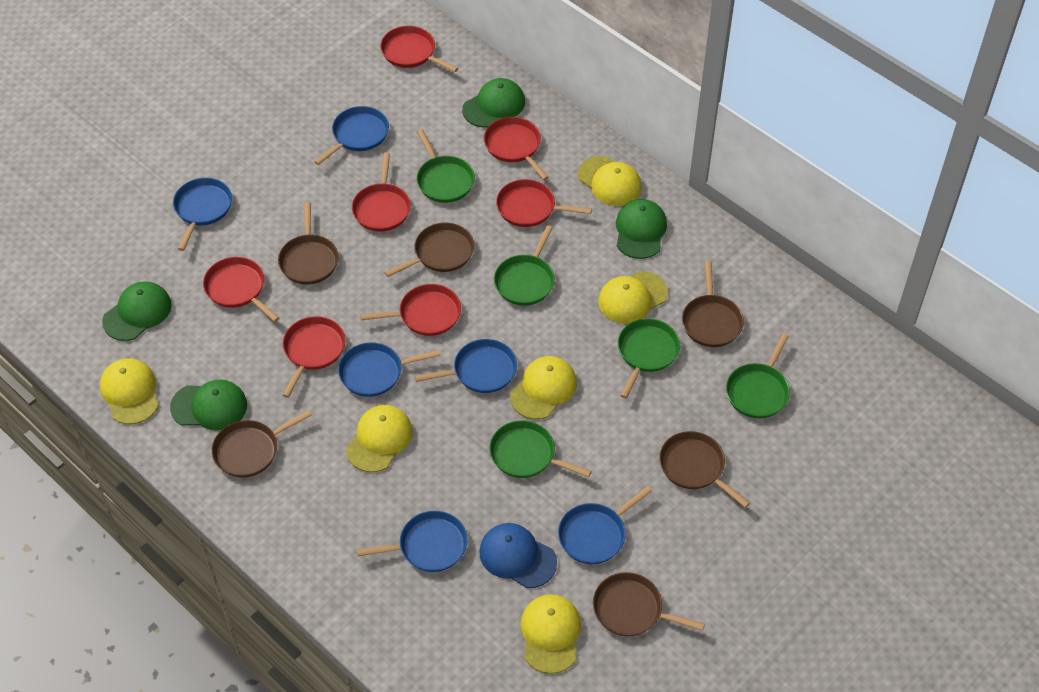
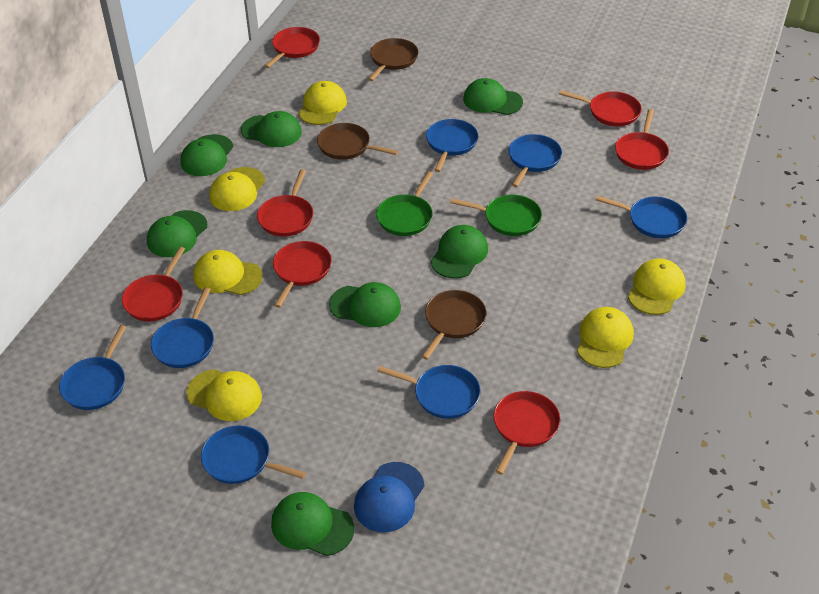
blue pan: [173,178,232,251] [314,106,389,165] [338,342,441,397] [356,511,468,572] [415,339,517,393] [558,486,652,564] = 6 -> [59,325,126,410] [151,287,214,368] [201,425,306,484] [377,365,481,419] [426,119,478,172] [508,134,562,187] [596,196,687,238] = 7
brown pan: [212,410,312,478] [278,202,339,284] [384,223,474,277] [593,572,705,636] [659,431,750,508] [682,261,744,347] = 6 -> [317,123,399,160] [368,38,418,81] [422,290,486,360] = 3
green cap: [102,281,172,341] [170,379,247,430] [462,78,525,127] [616,199,667,259] = 4 -> [147,210,207,257] [180,134,233,176] [241,111,302,147] [271,492,354,556] [329,282,401,327] [430,225,488,279] [463,78,523,115] = 7
green pan: [417,129,475,203] [489,420,592,478] [494,225,555,306] [618,319,680,399] [726,333,790,418] = 5 -> [376,171,433,236] [450,195,542,236] = 2

